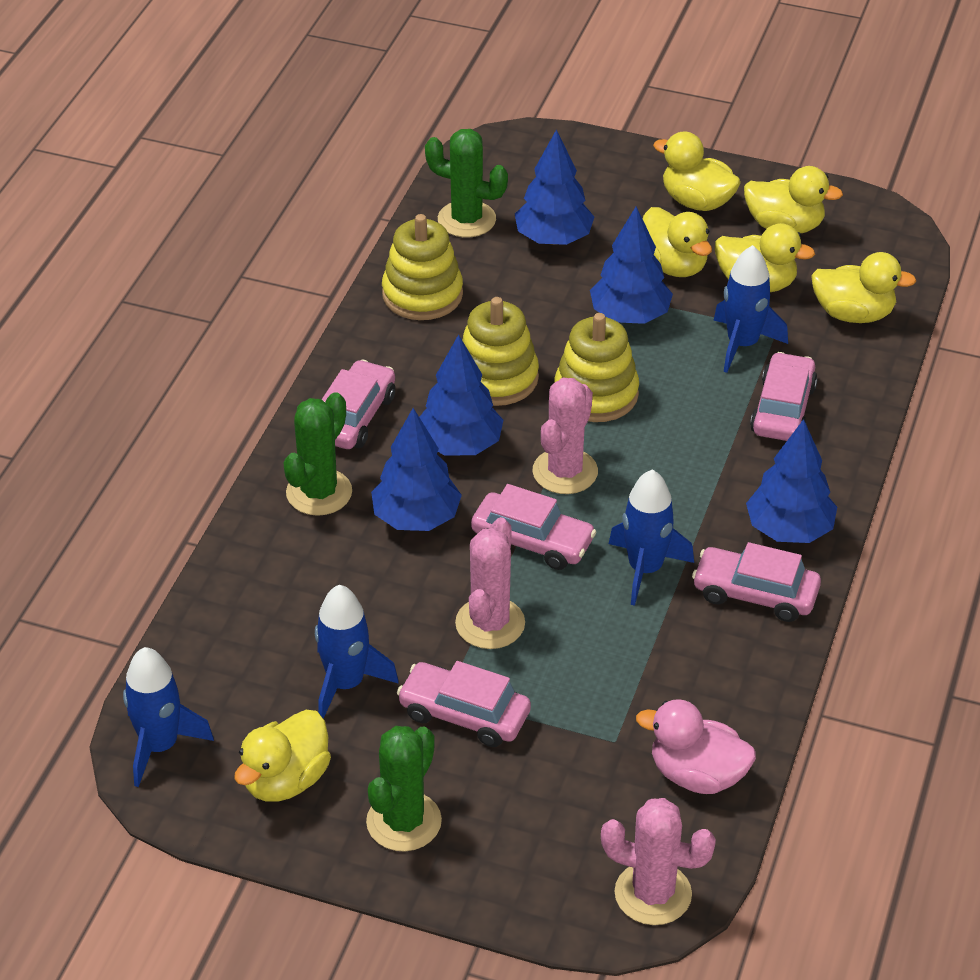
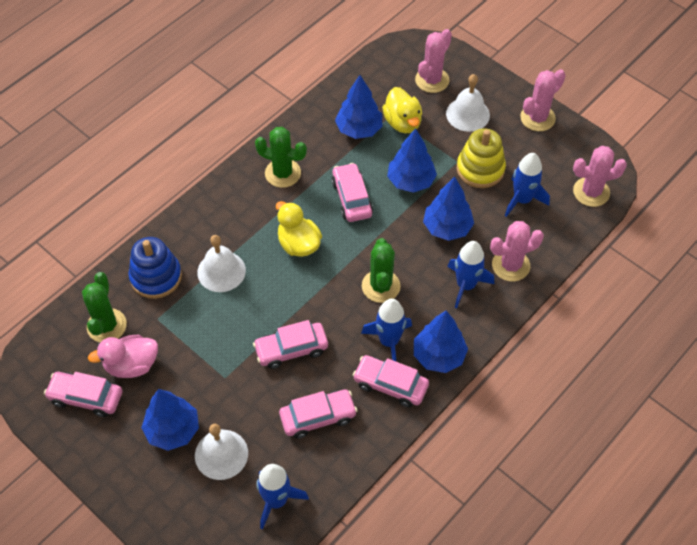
blue stacking toy: none = 0 -> [129,237,182,299] = 1
pink cactus: [455,517,525,649] [532,378,598,494] [601,798,716,925] = 3 -> [415,29,452,93] [490,221,544,281] [520,69,566,131] [573,146,627,207] = 4
white bell: none = 0 -> [195,424,248,480] [197,235,246,292] [446,74,490,132] = 3
yellow duck: [234,710,331,802] [643,207,712,277] [653,131,741,211] [715,223,815,292] [744,166,843,233] [811,252,916,323] = 6 -> [276,201,322,257] [382,87,422,133] = 2
yellow stacking toy: [382,214,463,320] [462,297,539,406] [554,313,639,422] = 3 -> [457,129,506,188] = 1

